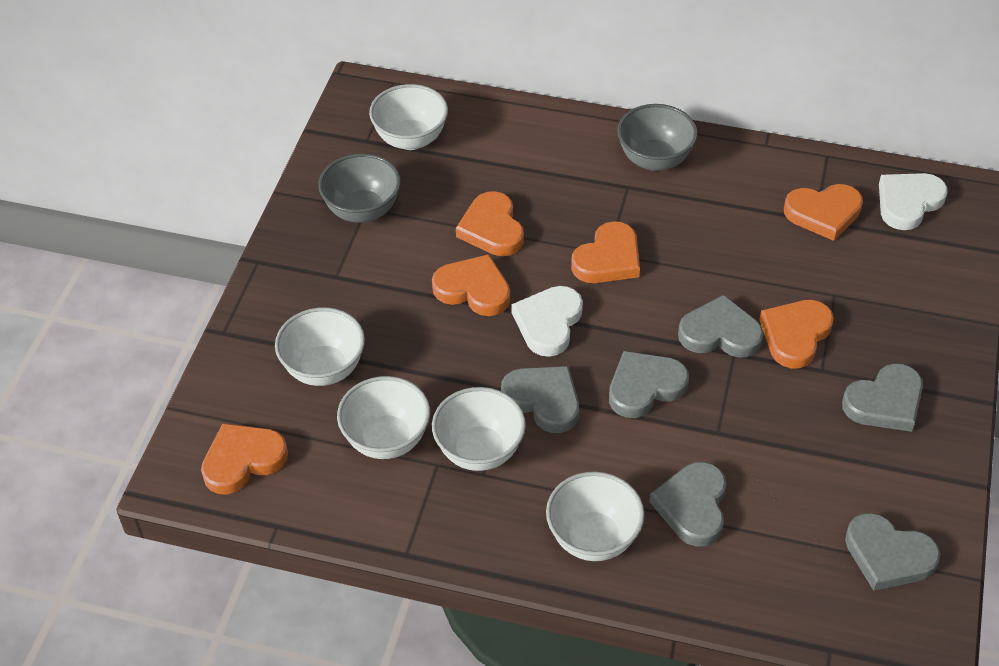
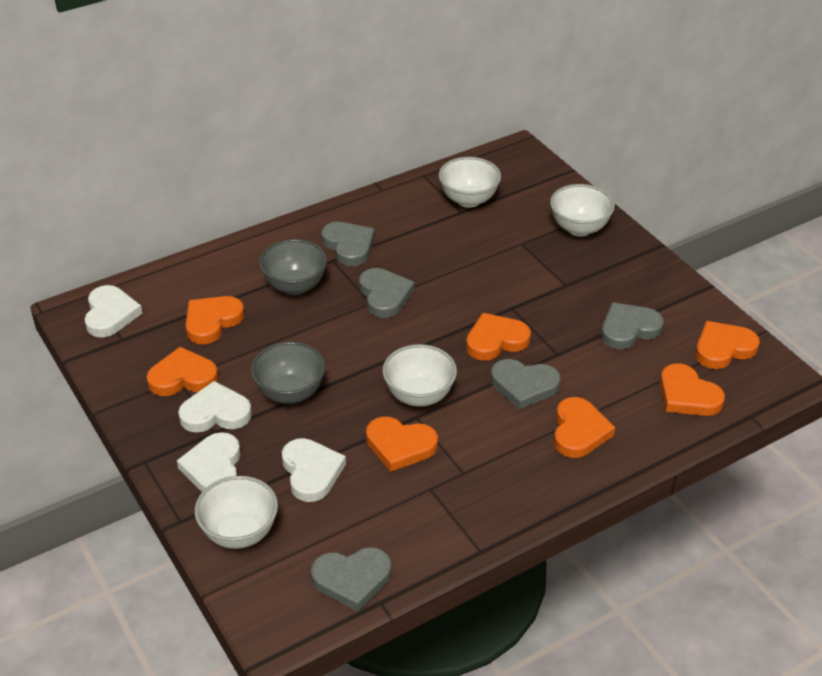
grey heart: [501,366,579,433] [609,351,689,418] [649,462,726,547] [678,295,763,358] [842,363,923,432] [845,513,940,591] = 6 -> [311,547,391,612] [321,222,375,266] [359,268,415,318] [491,359,561,409] [601,302,664,349] = 5
orange heart: [201,423,288,495] [432,254,510,316] [456,191,524,256] [571,221,640,283] [759,300,834,368] [784,184,863,241] = 6 -> [147,347,218,396] [186,296,244,344] [366,417,438,472] [466,313,531,361] [554,397,615,458] [660,363,725,416] [695,321,760,369] = 7
white bowl: [275,307,365,386] [337,376,430,459] [369,84,448,150] [432,387,526,471] [546,472,645,561] = 5 -> [195,476,278,549] [382,344,457,407] [439,157,501,208] [550,184,615,237] = 4
white heart: [511,286,583,357] [879,173,948,230] = 2 -> [84,285,142,337] [177,432,241,492] [178,381,252,433] [282,438,346,502] = 4

